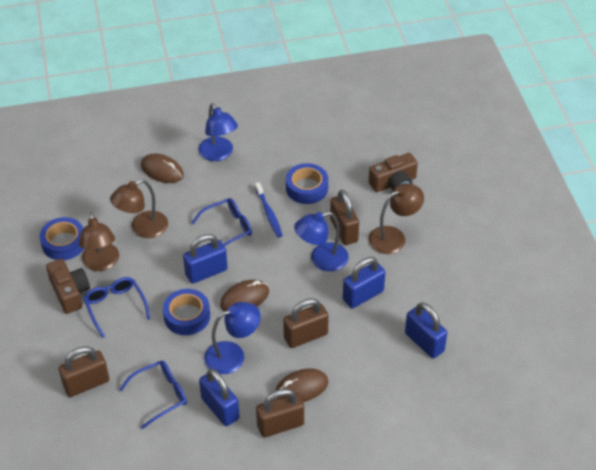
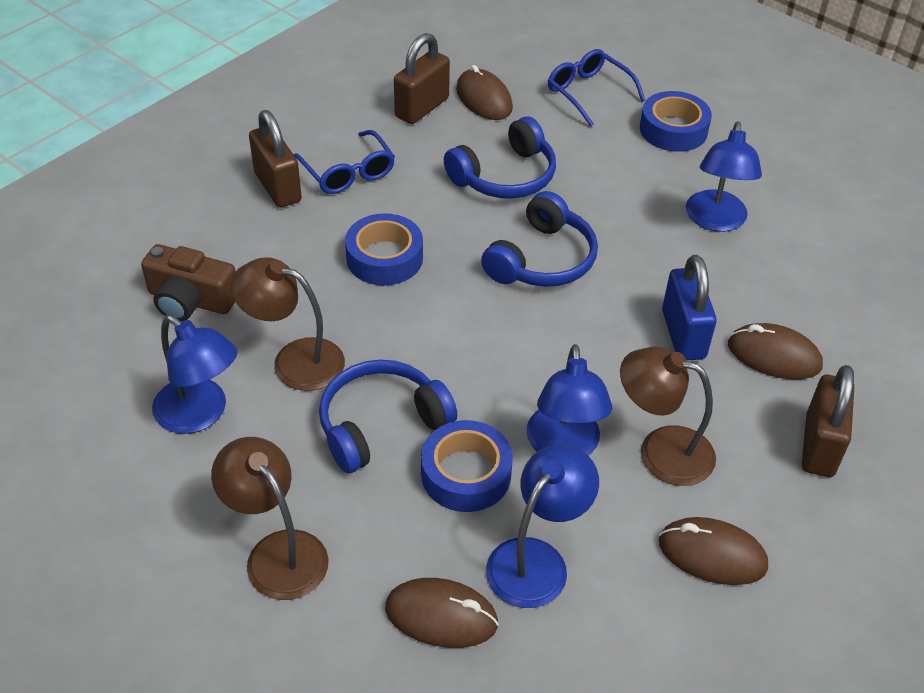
blue glasses: [83,277,151,338] [119,361,187,429] [191,198,252,246] = 3 -> [293,130,395,194] [548,49,645,127] = 2
blue headphones: none = 0 -> [319,360,457,473] [444,116,556,199] [481,191,598,287] = 3
blue lamp: [198,103,238,161] [204,302,261,374] [294,212,349,272] = 3 -> [152,315,237,434] [486,444,599,608] [526,344,612,455] [686,122,762,232] = 4
blue padlock: [183,234,228,284] [199,369,240,426] [343,257,386,308] [405,302,447,358] = 4 -> [662,255,717,361] = 1
blue toothbrush: [255,182,283,237] = 1 -> none = 0
brown camera: [46,259,90,314] [369,153,418,192] = 2 -> [141,244,236,321] = 1
brown mouse: [141,153,184,183] [220,280,269,311] [275,369,329,402] = 3 -> [385,578,499,648] [456,65,513,120] [659,517,768,585] [728,323,823,380] = 4
brown padlock: [59,346,109,397] [256,388,304,438] [283,298,329,348] [330,189,359,245] = 4 -> [249,110,302,208] [394,33,450,124] [802,365,854,477] = 3

